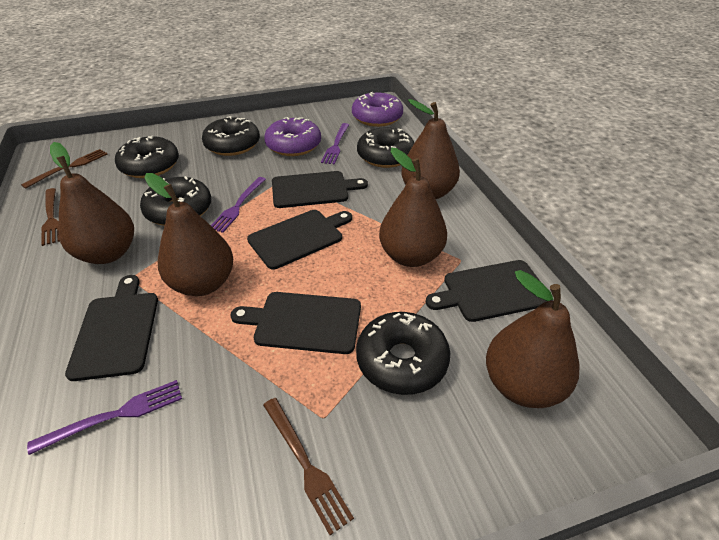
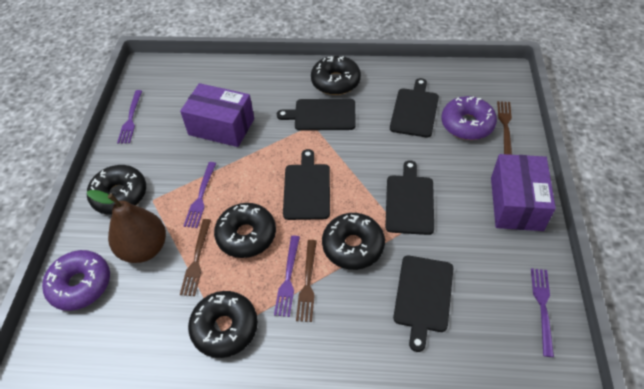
brown pear: [50,142,134,264] [144,173,233,296] [379,148,447,267] [401,99,460,199] [486,270,579,408] = 5 -> [87,190,166,263] = 1
purple box: none = 0 -> [180,83,254,147] [491,154,556,231] = 2
purple fork: [27,380,182,455] [211,177,266,233] [321,123,349,165] = 3 -> [117,90,142,143] [184,162,216,228] [274,236,300,317] [531,268,554,357] = 4

